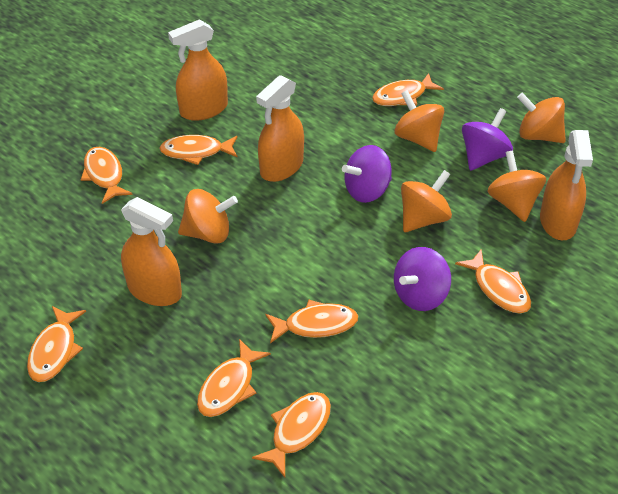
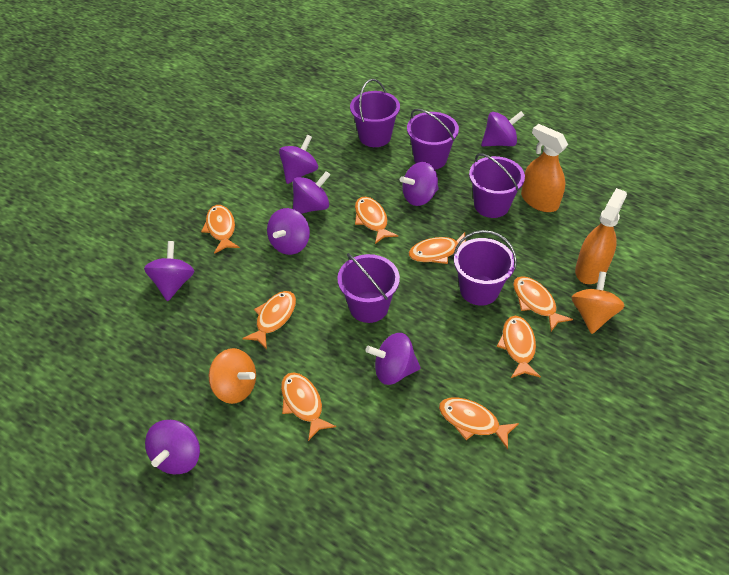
orange spinning top: [178,189,238,244] [394,90,444,152] [401,170,452,232] [488,151,546,222] [517,93,566,143] = 5 -> [209,348,256,404] [572,271,624,334] = 2
orange spray bottle: [121,197,182,306] [168,19,228,121] [256,75,304,182] [540,130,593,240] = 4 -> [521,124,568,212] [575,188,627,284] = 2
purple bucket: none = 0 -> [337,253,400,323] [350,79,400,147] [407,109,459,170] [453,230,517,306] [469,153,525,218] = 5
purple spinning top: [342,145,392,203] [394,247,451,311] [462,108,513,171] = 3 -> [144,241,194,301] [145,420,200,475] [267,208,310,255] [279,135,318,184] [293,171,330,214] [365,333,421,385] [400,162,439,206] [481,111,524,146] = 8

